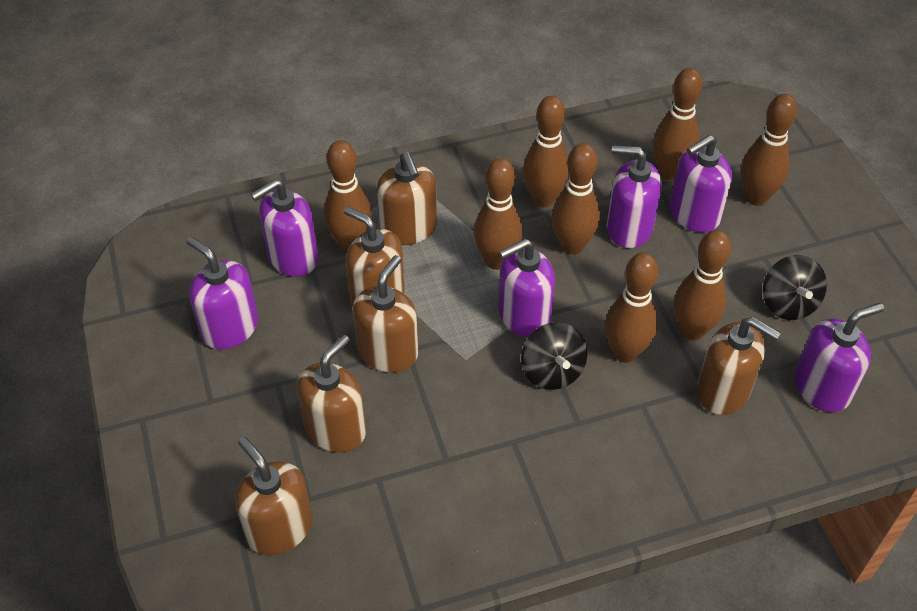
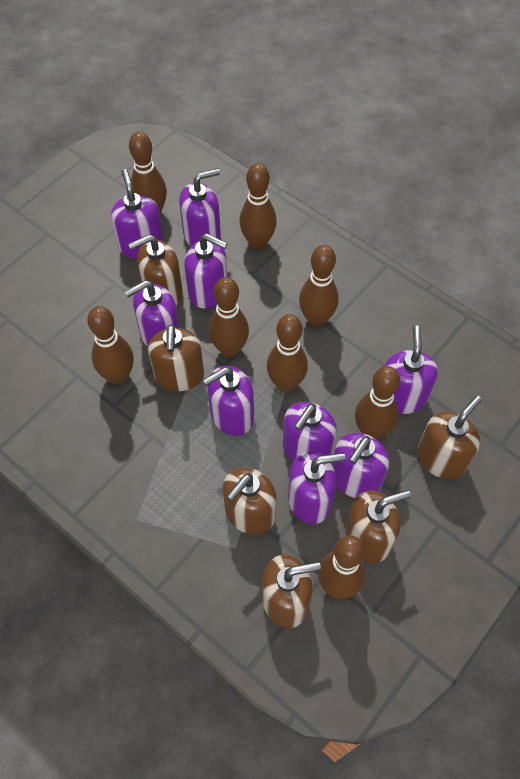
black spinning top: [521,322,587,390] [763,255,827,320] = 2 -> none = 0
purple soap dispenser: [187,237,259,350] [251,179,319,277] [498,239,555,337] [607,145,662,248] [670,135,732,233] [794,303,884,412] = 6 -> [111,169,164,259] [124,280,180,347] [179,168,221,247] [184,233,227,308] [203,366,254,436] [283,402,337,461] [288,451,346,524] [332,433,389,498] [384,325,438,414] = 9

